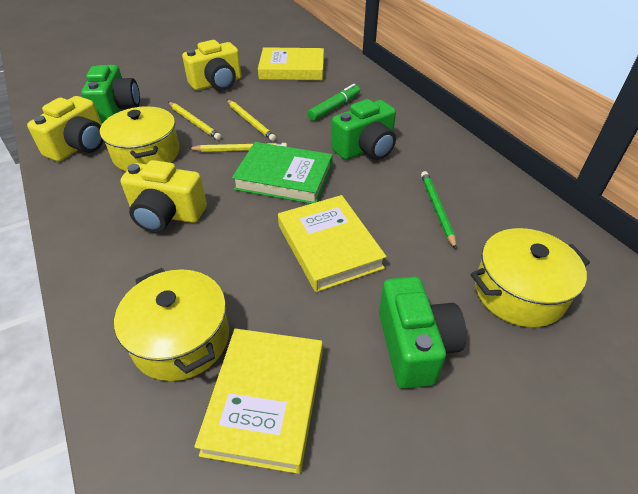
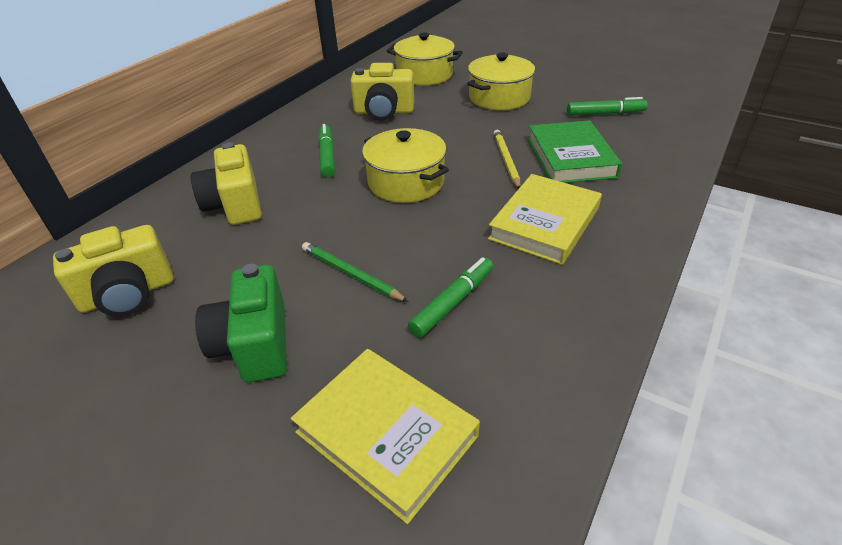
green camera: [81,65,140,123] [331,99,396,160] [379,277,467,389] = 3 -> [195,264,287,382] = 1
green marker: [308,84,360,121] = 1 -> [318,124,335,177] [408,257,493,338] [567,97,647,116] = 3
yellow book: [194,328,323,474] [258,47,324,80] [278,195,387,292] = 3 -> [291,349,480,524] [488,174,602,265] = 2
yellow pencil: [168,102,221,140] [188,143,287,152] [226,99,276,141] = 3 -> [493,130,521,189] = 1

